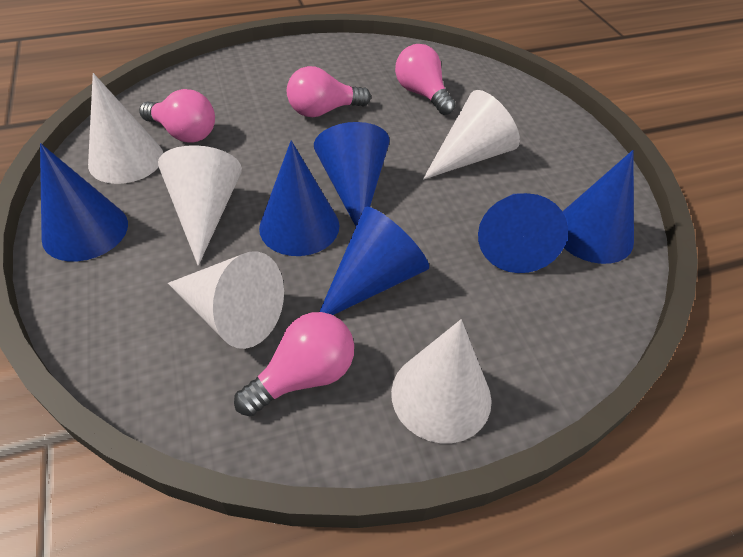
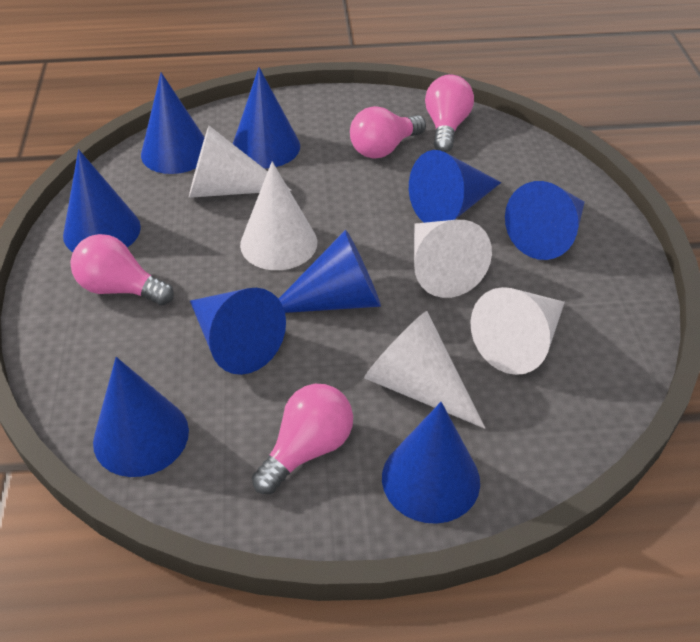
blue cone: [40,143,128,262] [259,140,339,256] [314,122,390,226] [319,207,429,315] [478,193,568,273] [562,150,634,264] = 6 -> [63,149,141,252] [93,357,189,477] [141,72,205,174] [190,288,286,375] [233,67,300,168] [279,230,381,313] [382,402,480,524] [409,150,501,223] [505,181,585,260] = 9

